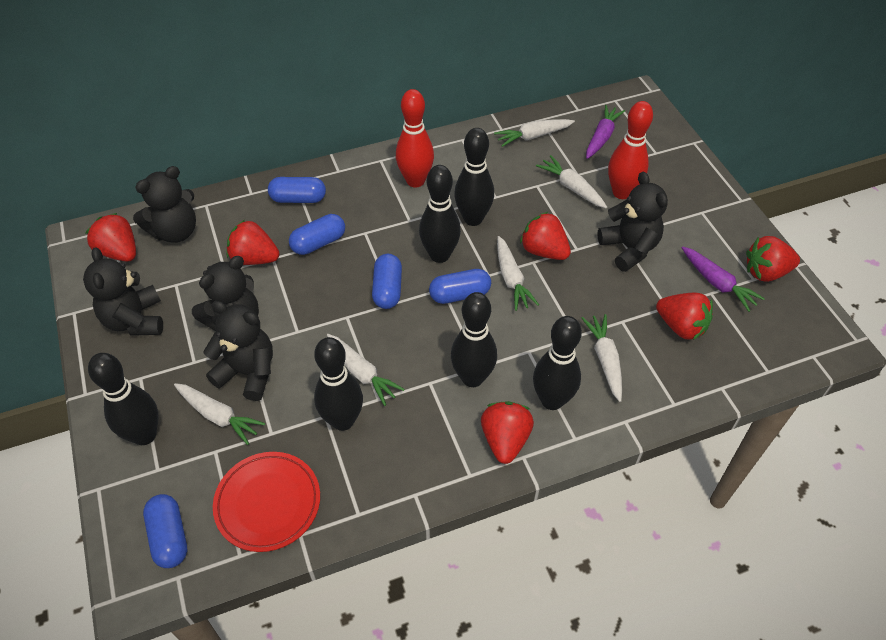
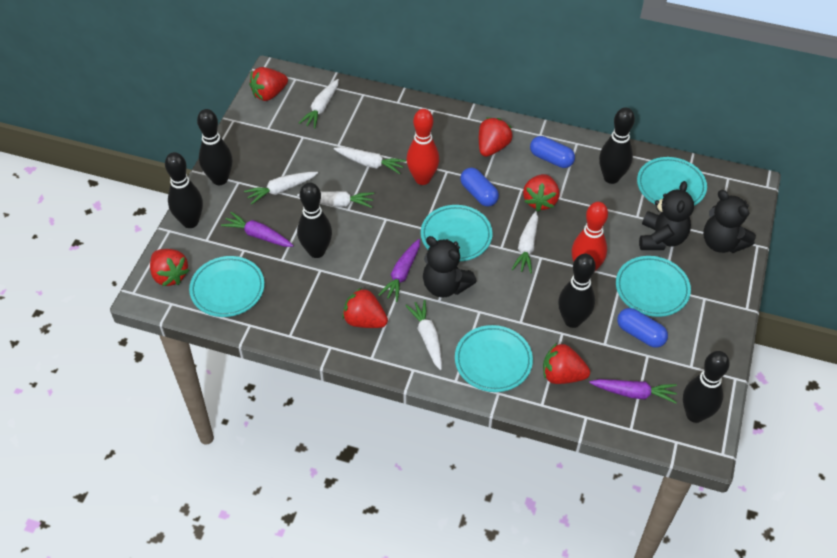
black teddy bear: [83,247,163,336] [133,166,196,243] [192,256,259,331] [203,301,273,401] [597,172,668,272] = 5 -> [423,236,477,297] [639,181,694,250] [703,190,756,253] = 3
blue capsule: [143,494,187,568] [268,177,326,203] [289,214,345,255] [372,254,402,309] [429,269,491,304] = 5 -> [460,168,499,207] [530,136,575,168] [617,308,668,348] = 3
purple carrot: [586,105,625,159] [682,247,765,312] = 2 -> [221,212,294,247] [378,239,420,302] [589,379,677,403] = 3
red plate: [213,452,320,552] = 1 -> none = 0
turquoise plate: none = 0 -> [189,256,265,317] [421,205,493,262] [455,325,533,392] [616,256,691,317] [637,157,707,206] = 5

